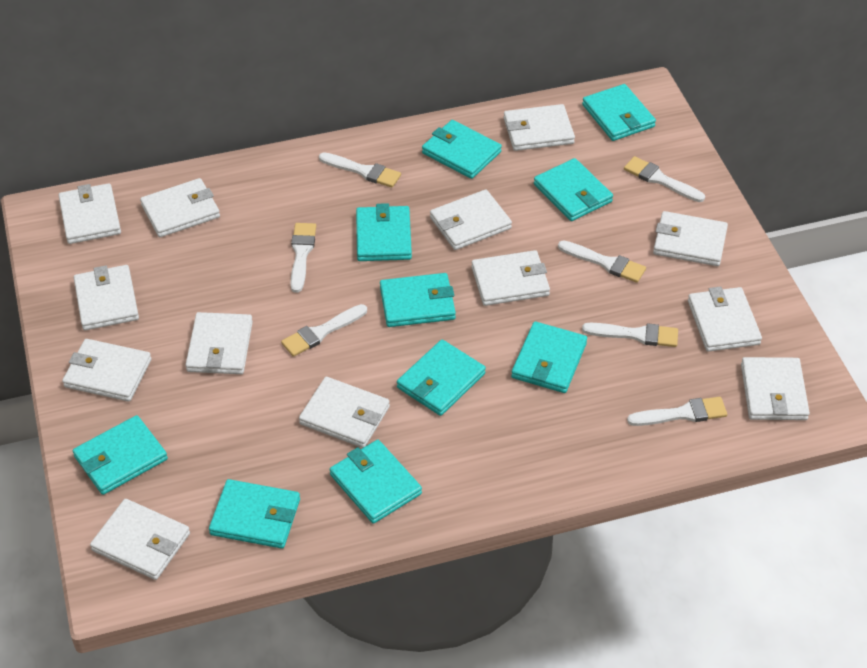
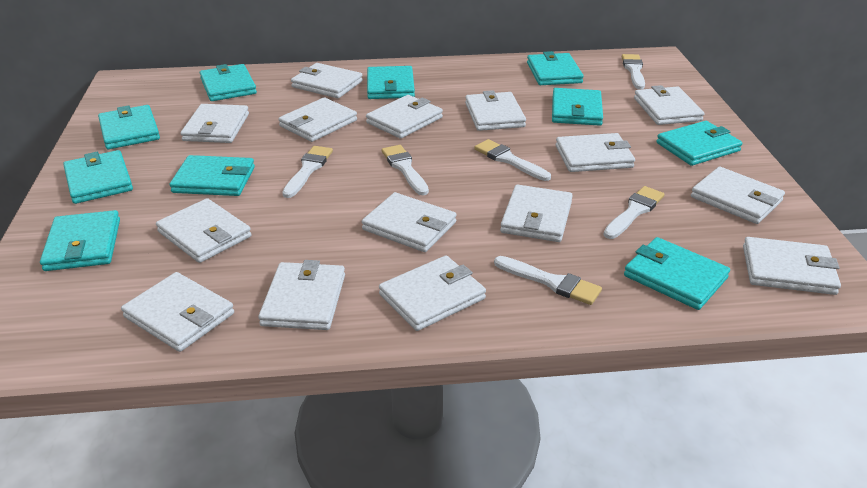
white brush: [281,304,367,357] [290,223,316,293] [319,152,401,188] [558,240,646,283] [582,323,678,347] [624,156,705,202] [627,397,727,426] = 7 -> [282,146,333,198] [382,145,429,195] [474,139,551,181] [494,256,602,305] [603,186,665,239] [622,54,645,89] = 6
white wallet: [58,183,121,244] [62,339,152,402] [74,265,139,330] [90,499,190,580] [140,178,220,237] [185,312,253,374] [299,377,390,448] [430,189,512,250] [471,250,550,306] [504,104,575,151] [653,211,728,266] [688,287,762,352] [741,357,810,420] = 13 -> [121,272,234,352] [156,198,251,263] [181,104,249,143] [258,260,345,330] [278,97,357,142] [291,63,363,98] [362,192,456,252] [366,95,443,139] [379,256,486,331] [465,90,526,131] [500,184,573,242] [556,133,635,172] [634,85,704,125] [691,167,785,224] [743,237,841,295] = 15

